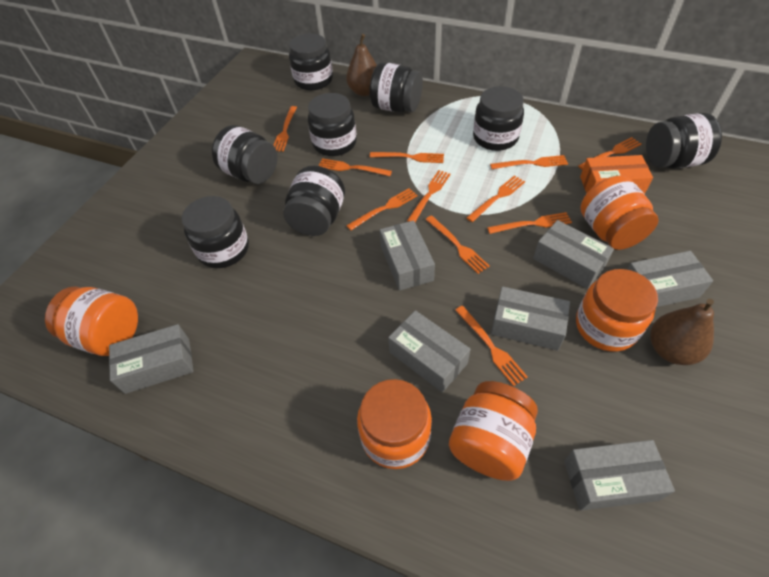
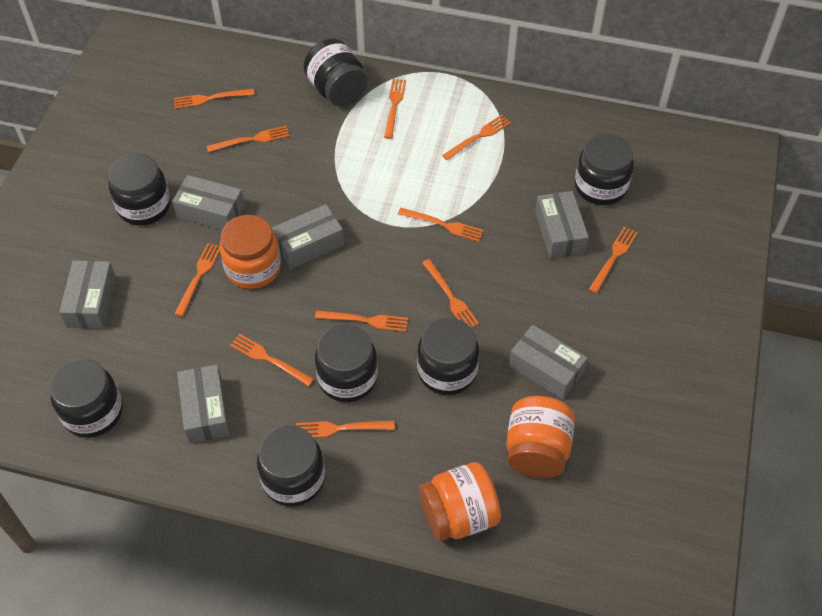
black jar: [182,196,249,268] [212,125,278,184] [283,166,345,236] [289,33,333,91] [308,93,357,156] [369,62,423,113] [473,86,524,151] [646,113,722,169] = 8 -> [50,359,123,438] [108,153,171,225] [257,426,325,506] [303,39,368,106] [315,325,378,402] [417,318,479,395] [575,134,634,205] = 7
brown pear: [346,34,377,96] [650,299,714,365] = 2 -> none = 0
grey box: [109,324,194,394] [380,220,435,291] [388,310,471,392] [491,286,570,351] [533,220,614,289] [564,440,675,511] [627,251,713,307] = 7 -> [59,260,116,329] [172,175,245,230] [177,364,230,443] [272,204,344,269] [509,325,587,400] [535,191,589,259] = 6
orange box: [580,155,653,194] = 1 -> none = 0
orange jar: [45,286,138,356] [357,379,432,469] [449,381,538,481] [576,269,658,352] [580,175,659,250] = 5 -> [220,215,281,289] [419,462,501,541] [506,396,575,478] = 3

